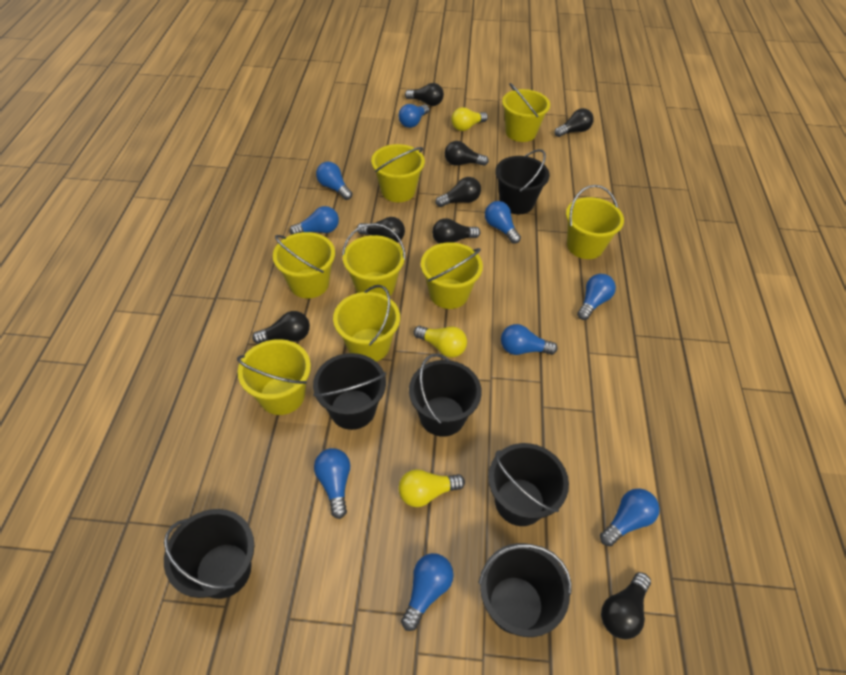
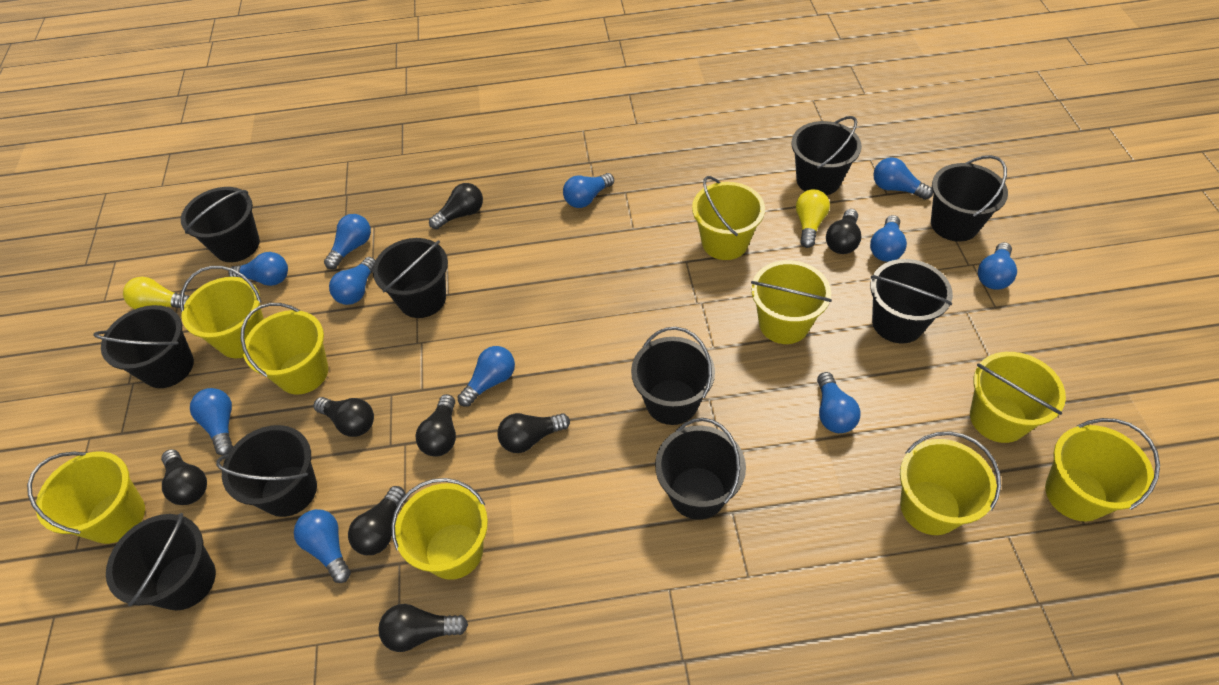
black bucket: [164,509,254,599] [313,353,386,430] [409,354,482,437] [478,543,572,637] [488,443,569,526] [495,149,550,214] = 6 -> [93,305,194,388] [106,513,216,610] [181,187,260,262] [216,425,317,517] [373,238,448,318] [631,327,715,425] [655,418,746,520] [791,116,862,195] [870,259,953,343] [931,155,1008,242] = 10
blue light bulb: [290,206,339,234] [314,448,350,519] [316,162,352,200] [399,104,429,128] [401,553,453,631] [485,201,521,244] [501,324,558,355] [577,274,616,320] [600,489,660,546] = 9 -> [190,388,233,456] [228,252,288,286] [294,509,351,583] [324,214,371,269] [329,257,375,305] [457,346,515,407] [563,173,614,208] [817,372,860,433] [870,215,907,262] [873,157,933,200] [978,242,1017,290] = 11
yellow bucket: [237,339,311,415] [273,232,335,298] [333,285,400,362] [342,223,406,296] [371,144,425,202] [421,242,483,309] [502,83,550,142] [566,185,624,259] = 8 -> [27,452,145,544] [180,266,264,358] [241,303,328,395] [391,478,488,580] [692,176,765,260] [751,260,832,344] [900,431,1001,535] [970,352,1066,443] [1045,418,1160,521] = 9
yellow light bulb: [399,469,465,507] [414,326,467,357] [451,107,488,131] = 3 -> [123,277,190,309] [796,189,830,248] = 2

